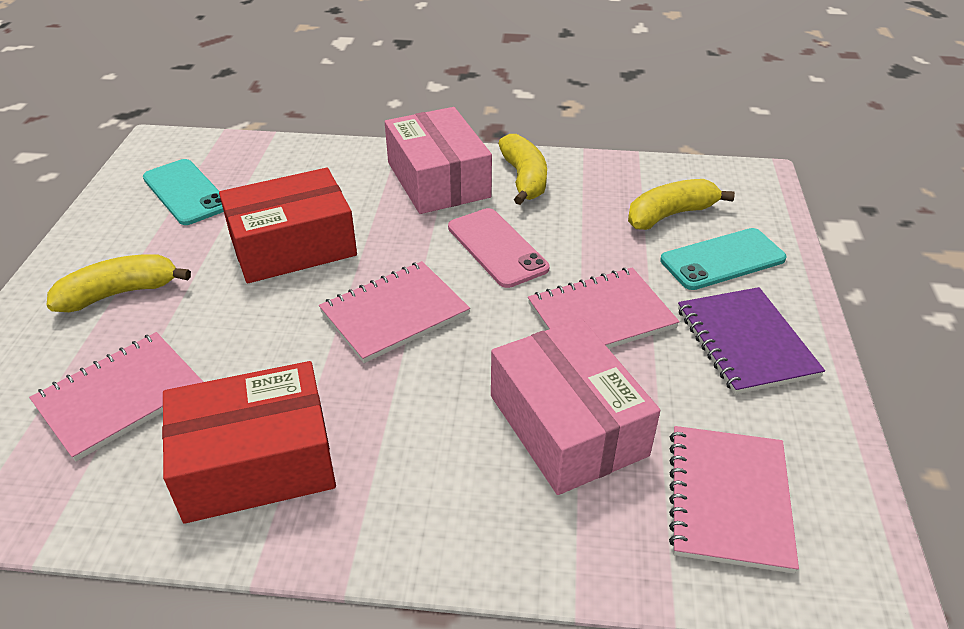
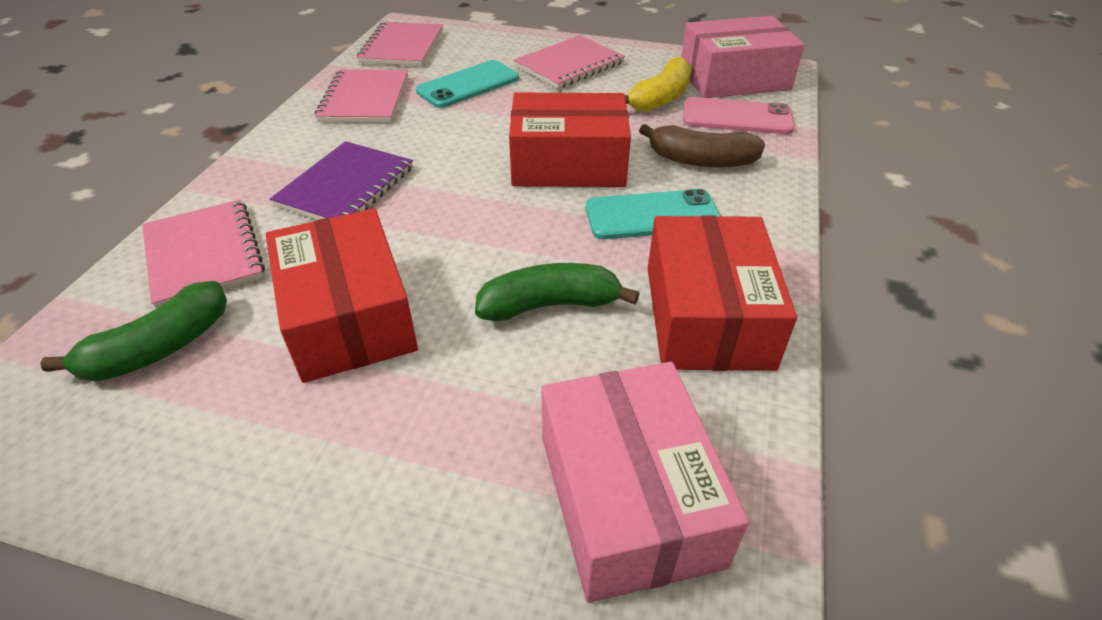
brown banana: none = 0 -> [639,124,765,168] = 1
green banana: none = 0 -> [40,281,227,382] [475,263,639,322] = 2
red box: [162,361,336,524] [219,167,357,283] = 2 -> [266,208,418,383] [509,93,631,187] [648,215,797,371] = 3
yellow banana: [47,254,191,312] [498,134,547,205] [628,179,735,230] = 3 -> [625,57,691,112] = 1

